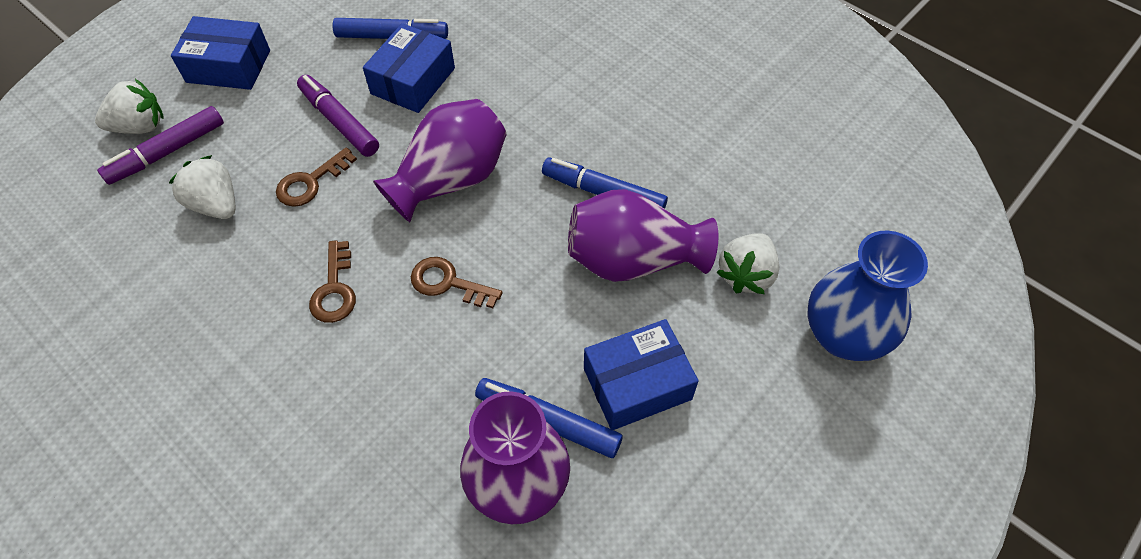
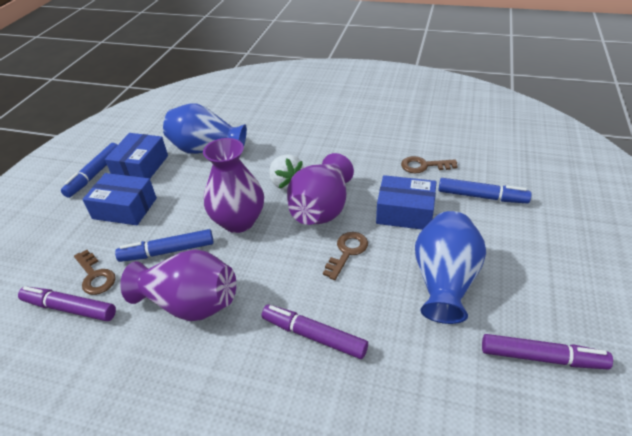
blue vase: [808,231,928,361] = 1 -> [163,103,247,154] [415,211,486,324] = 2
purple marker: [97,106,224,185] [297,75,379,157] = 2 -> [18,286,116,321] [262,304,368,359] [482,334,613,369] = 3
white strawberry: [95,79,164,134] [169,155,236,219] [716,233,779,294] = 3 -> [269,154,304,190] = 1

